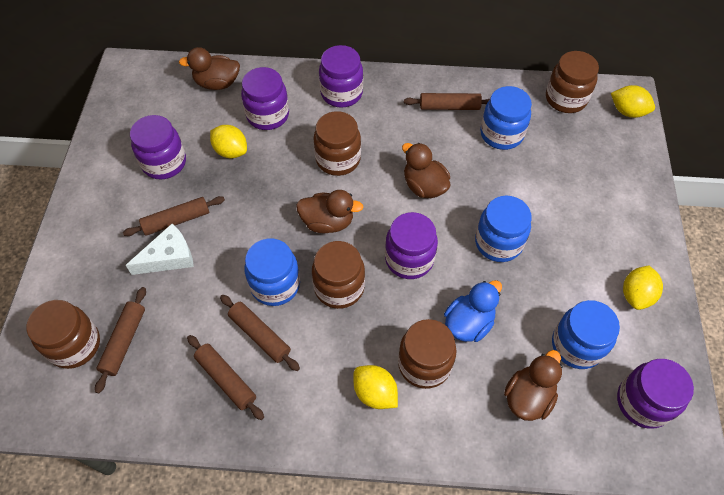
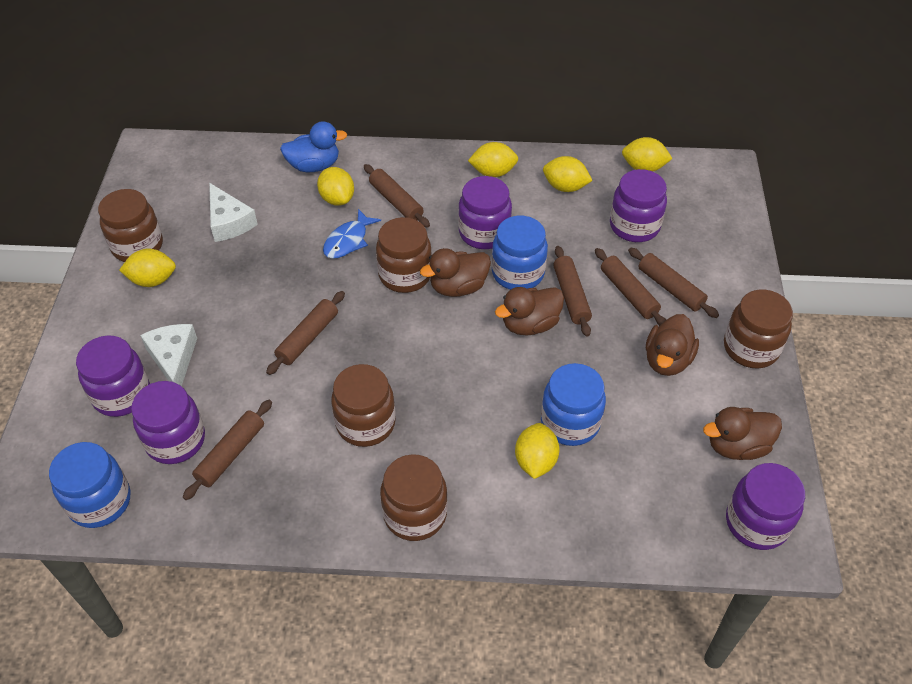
blue fish: none = 0 -> [323,209,381,259] = 1
blue jar: [244,238,300,306] [475,196,532,262] [480,86,532,150] [552,300,620,369] = 4 -> [49,442,130,528] [491,216,548,290] [541,363,606,446] = 3
brown rolling pin: [95,287,146,393] [123,196,225,236] [187,335,264,420] [220,295,300,371] [404,93,490,110] = 5 -> [183,400,272,500] [266,291,345,375] [364,164,430,228] [553,246,592,337] [595,248,666,326] [628,248,719,318] = 6
white cheese: [125,224,194,275] = 1 -> [140,324,197,386] [209,183,258,242] = 2
yellow lemon: [210,125,247,158] [353,365,398,409] [611,85,655,118] [623,266,663,310] = 4 -> [119,249,176,287] [317,167,354,206] [468,142,518,177] [515,423,560,479] [543,156,593,192] [622,137,673,172] = 6

